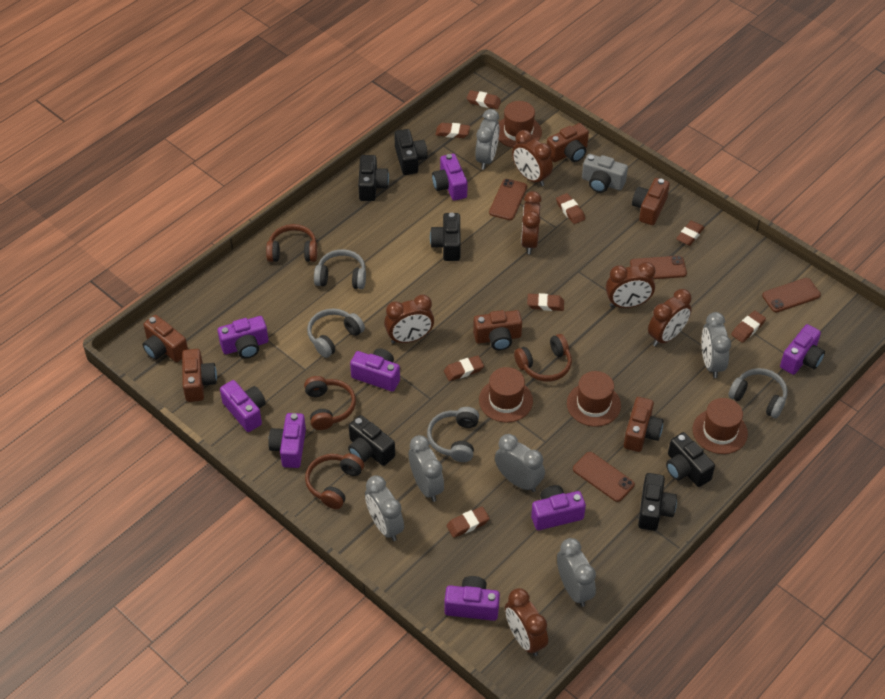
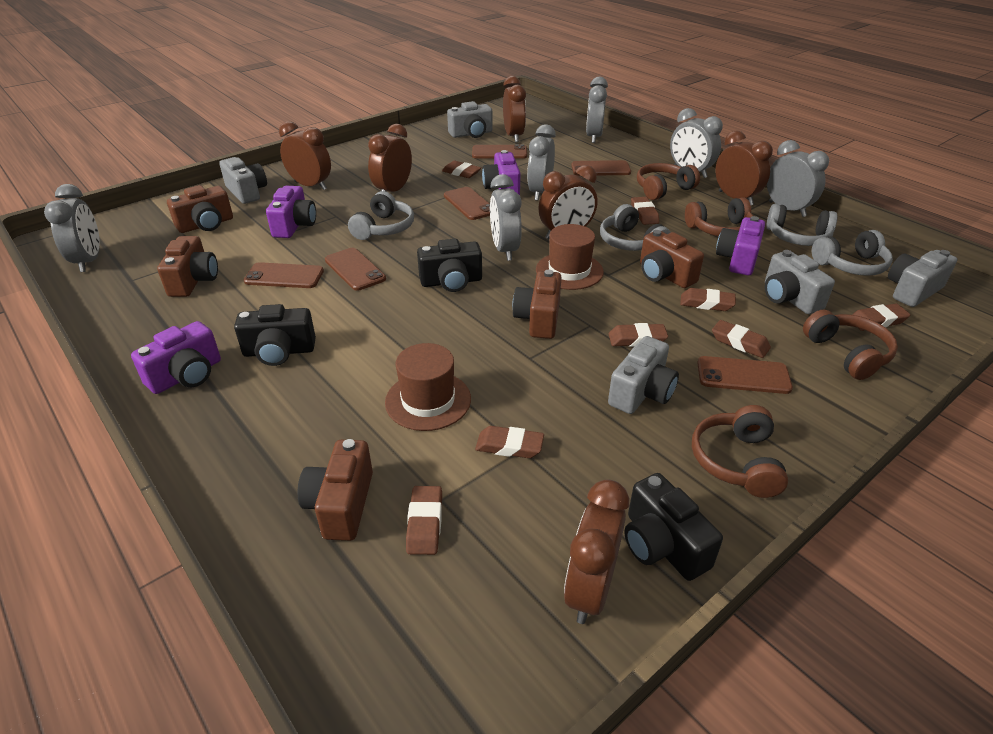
black camera: [348,415,395,466] [358,155,389,201] [394,129,428,175] [430,213,461,261] [638,473,677,531] [666,432,715,487] = 6 -> [234,304,316,366] [417,239,482,292] [625,473,723,581] = 3
brown camera: [143,315,188,362] [182,349,217,402] [473,310,522,350] [547,123,589,162] [624,397,664,452] [632,178,670,225] = 6 -> [157,236,218,297] [167,185,233,233] [298,439,373,541] [512,269,561,339] [640,230,704,288] = 5
brown hat: [479,367,533,423] [498,101,542,148] [567,371,621,427] [693,398,748,454] = 4 -> [385,343,471,431] [536,224,604,290] = 2
brown phone: [489,179,527,220] [573,452,635,502] [630,256,687,279] [762,278,821,312] = 4 -> [243,262,324,288] [325,248,386,291] [444,187,490,220] [472,144,527,159] [571,160,631,176] [697,356,793,394] = 6
grey camera: [582,154,628,193] = 1 -> [219,157,267,204] [447,101,493,138] [608,336,679,414] [765,250,835,314] [888,250,958,307] = 5
purple camera: [218,316,268,358] [220,380,266,432] [268,413,306,468] [350,348,400,392] [432,154,468,201] [444,576,500,621] [531,485,586,530] [780,324,825,375] = 8 -> [131,321,221,394] [266,186,316,238] [482,150,521,195] [716,216,765,275] = 4

